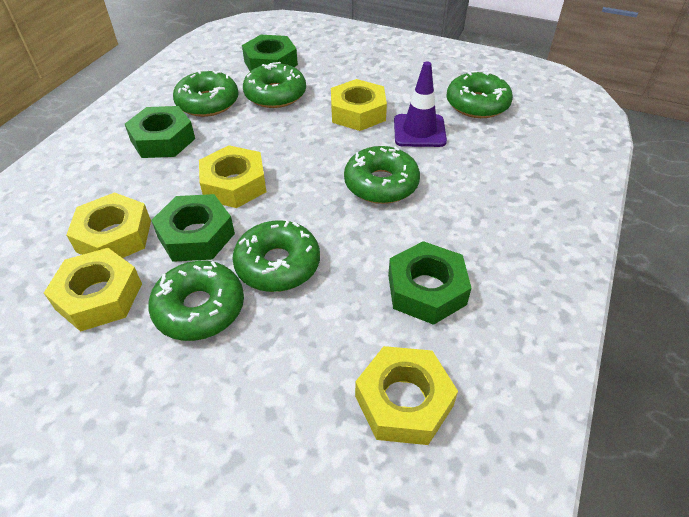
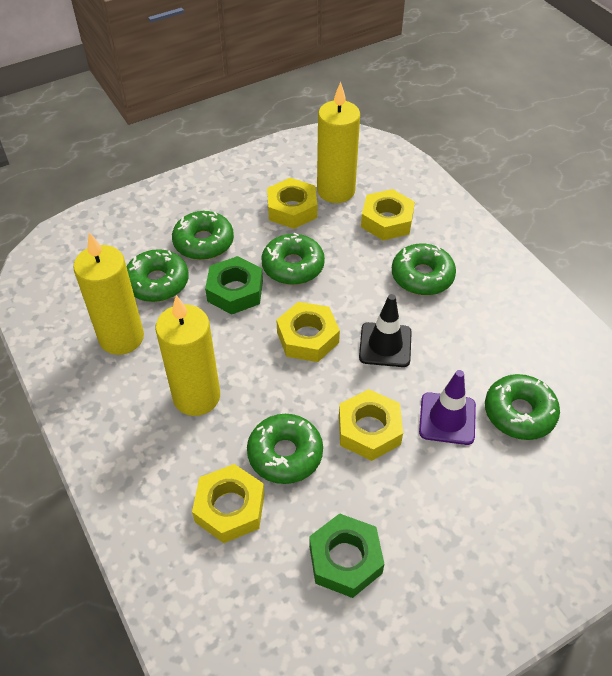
black traffic cone: none = 0 -> [359,294,412,367] = 1
green nut: [125,106,195,158] [151,194,235,262] [242,35,298,71] [388,241,471,325] = 4 -> [205,256,263,315] [309,513,384,598] = 2
yellow candle: none = 0 -> [73,232,144,355] [155,295,220,416] [317,82,360,203] = 3

